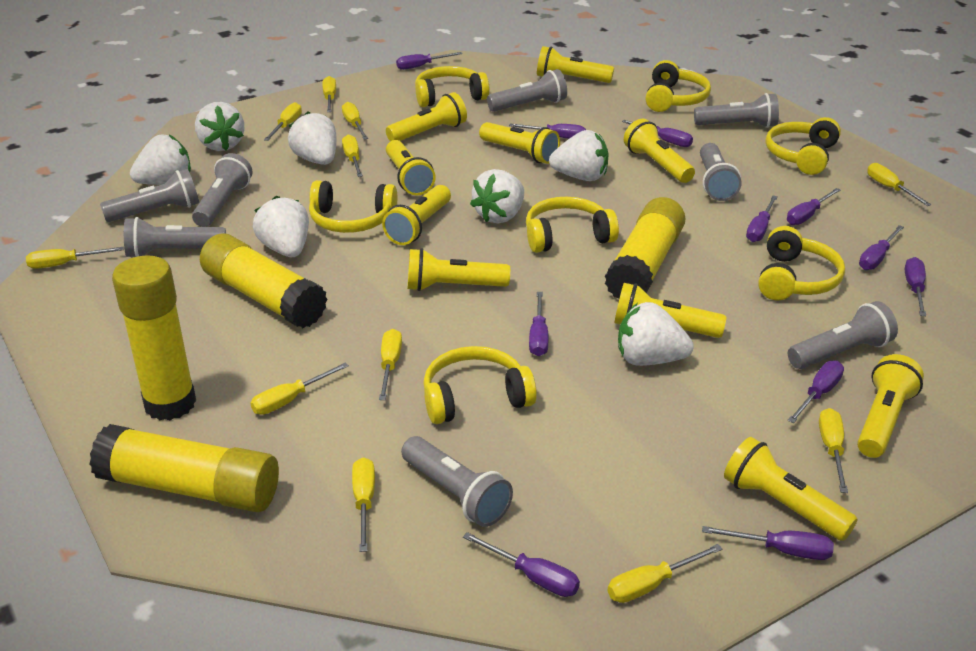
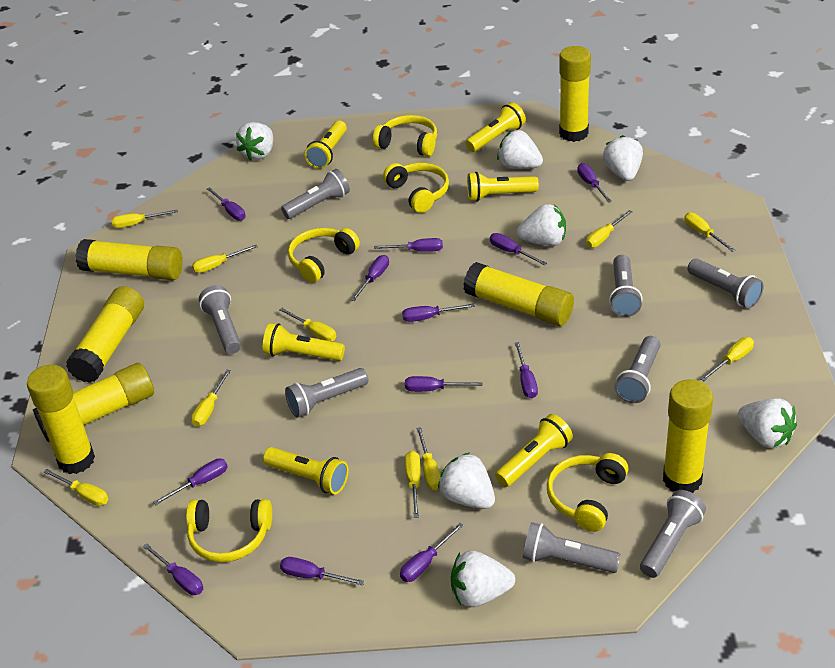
purple screwdriver: [396,52,462,70] [463,532,580,597] [509,124,586,139] [529,292,549,356] [622,120,693,147] [702,526,834,560] [746,196,777,242] [787,188,841,225] [787,360,844,423] [859,225,904,270] [905,257,926,316] = 11 -> [143,543,203,595] [153,458,228,505] [207,187,246,221] [280,557,365,585] [351,255,389,301] [374,238,443,252] [400,523,464,582] [402,303,475,322] [405,376,482,392] [490,233,547,265] [515,342,538,398] [577,163,612,203] = 12
yellow flashlight: [382,185,451,245] [386,92,467,141] [386,140,436,196] [408,248,510,291] [479,122,560,164] [537,46,614,83] [614,283,727,338] [624,119,695,183] [724,437,858,541] [857,354,924,458] = 10 -> [263,323,345,361] [263,447,348,494] [305,120,347,169] [466,102,526,152] [467,172,539,202] [495,414,573,487] = 6
yellow glue stick: [90,424,279,512] [112,256,196,420] [200,233,327,328] [605,197,686,298] = 4 -> [27,365,95,474] [33,363,154,442] [66,286,144,383] [75,239,183,280] [464,262,574,326] [559,46,591,142] [663,379,713,493] = 7
yellow headphones: [309,180,397,233] [415,66,489,107] [423,346,537,424] [526,197,619,253] [646,60,711,112] [758,226,845,301] [766,117,841,175] = 7 -> [186,499,272,562] [288,228,360,283] [373,115,437,156] [383,163,449,213] [547,453,629,532] = 5
yellow screwdriver: [26,247,124,269] [250,363,349,415] [264,102,302,141] [323,76,336,112] [342,102,368,139] [342,135,363,177] [352,457,375,552] [379,329,402,400] [608,544,722,603] [819,408,848,493] [867,163,931,206] = 11 -> [44,469,108,506] [111,210,178,228] [191,370,231,426] [192,245,258,273] [279,308,336,341] [405,451,421,518] [416,427,441,490] [586,210,633,248] [684,213,735,252] [701,337,754,381] = 10

